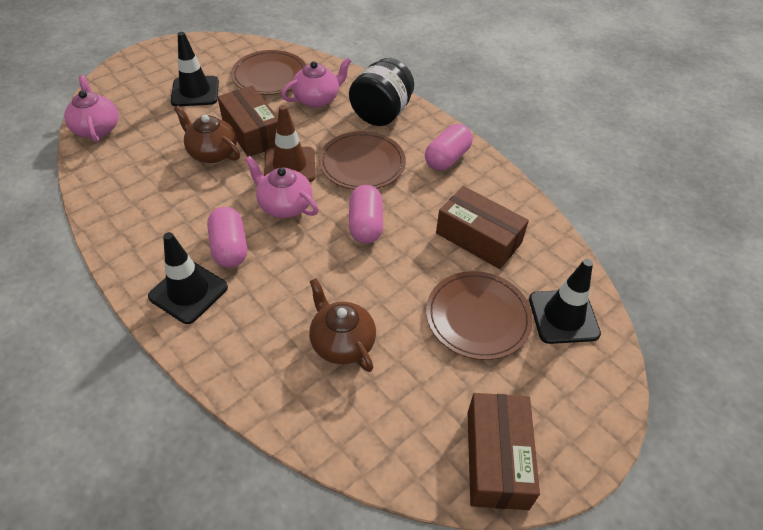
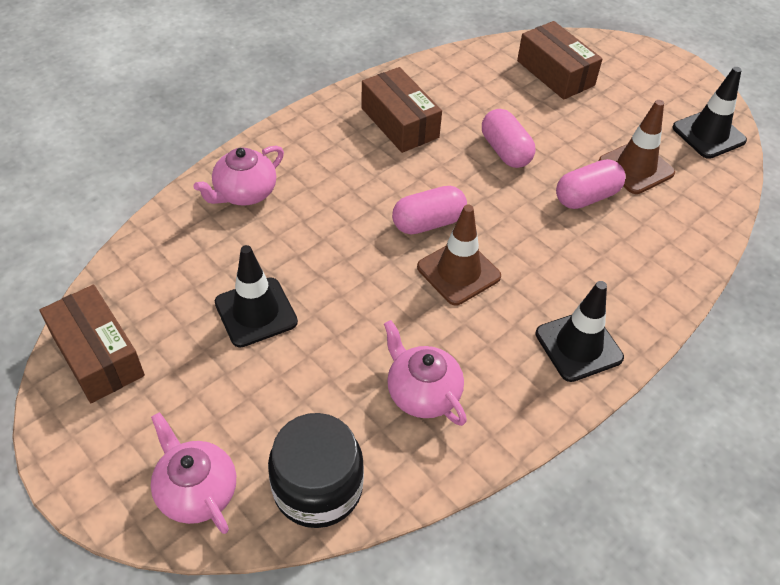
brown plate: [231,50,306,95] [319,131,406,190] [426,271,533,360] = 3 -> none = 0
brown teapot: [174,105,240,163] [309,278,376,372] = 2 -> none = 0
brown traffic cone: [264,105,315,182] = 1 -> [417,205,501,305] [599,100,675,194] = 2

